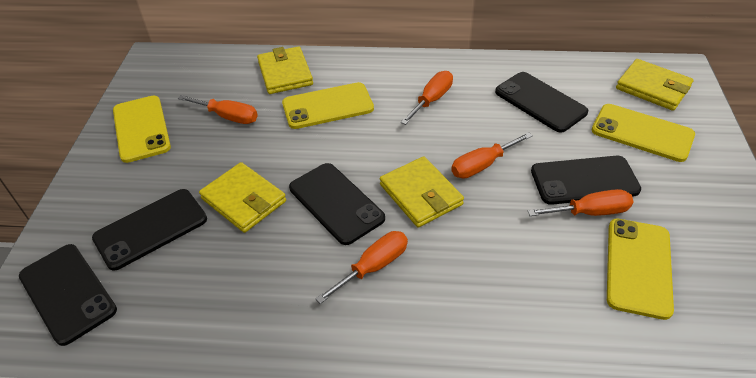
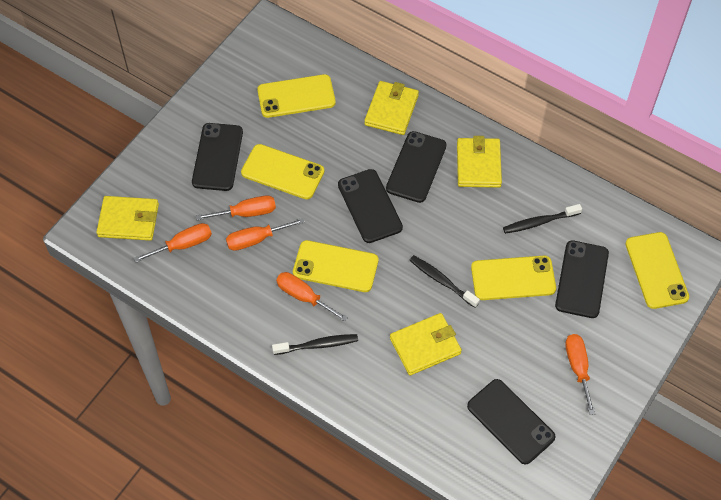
black toothbrush: none = 0 -> [272,334,358,355] [409,255,480,308] [503,204,582,234] = 3
yellow phone: [113,96,171,163] [282,82,374,129] [592,104,695,162] [607,219,674,320] = 4 -> [241,144,324,199] [257,74,336,118] [293,240,378,292] [471,256,556,300] [625,232,689,309] = 5

